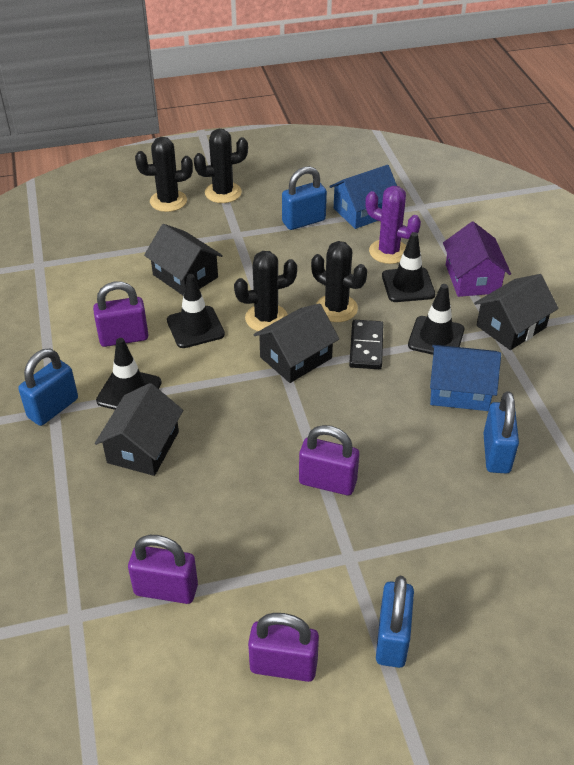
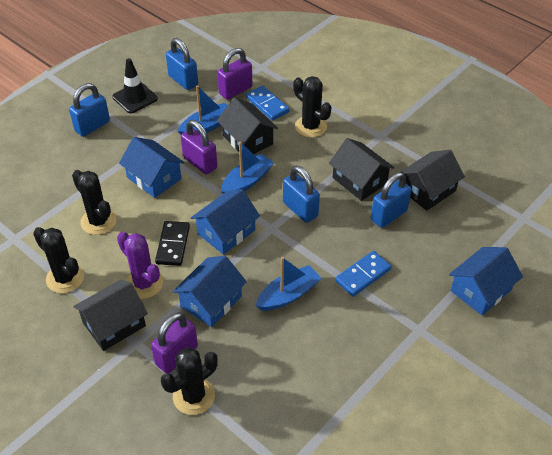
black traffic cone: [96,338,162,410] [167,274,225,348] [382,232,435,302] [408,284,464,355] = 4 -> [112,58,158,113] = 1
blue boat: none = 0 -> [178,85,228,134] [221,142,274,194] [255,257,321,311] = 3
blue domino: none = 0 -> [246,86,290,121] [335,251,392,297] = 2
blue house: [330,165,397,229] [430,345,501,411] = 2 -> [119,137,184,198] [173,256,247,327] [191,189,260,255] [449,247,523,315] = 4
purple house: [443,222,511,297] = 1 -> none = 0
purple padlock: [93,282,148,347] [128,535,198,604] [248,613,319,682] [299,425,359,495] = 4 -> [151,312,198,373] [181,120,217,174] [217,48,253,100] = 3

